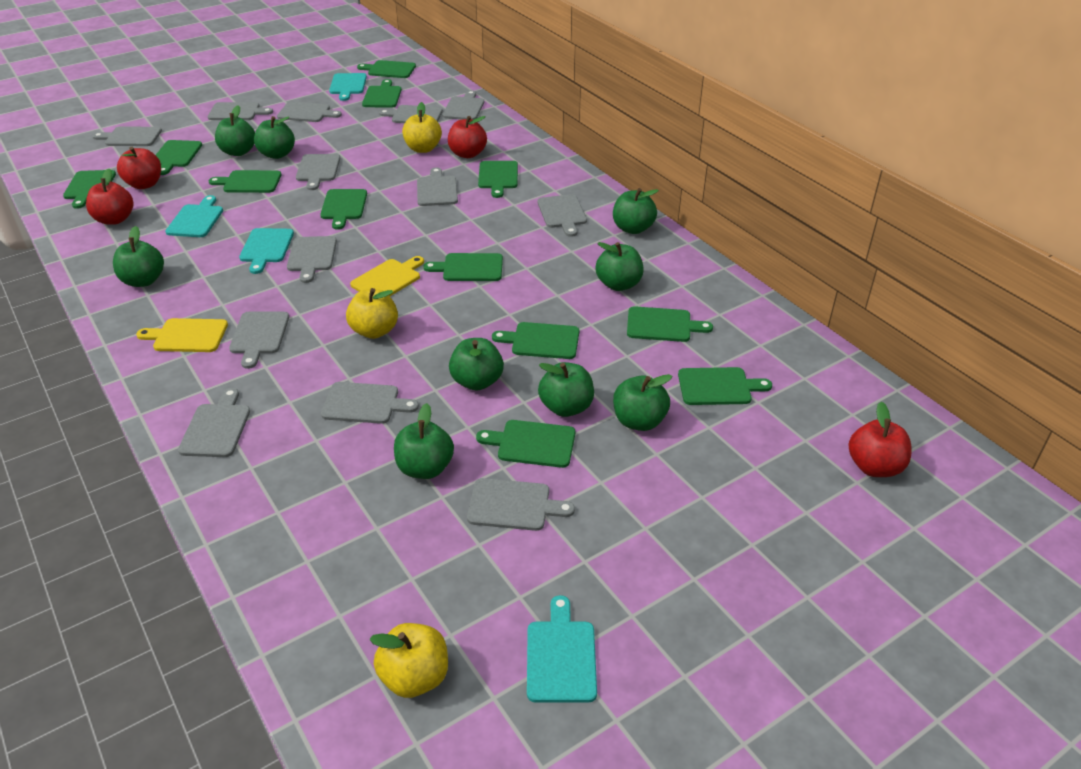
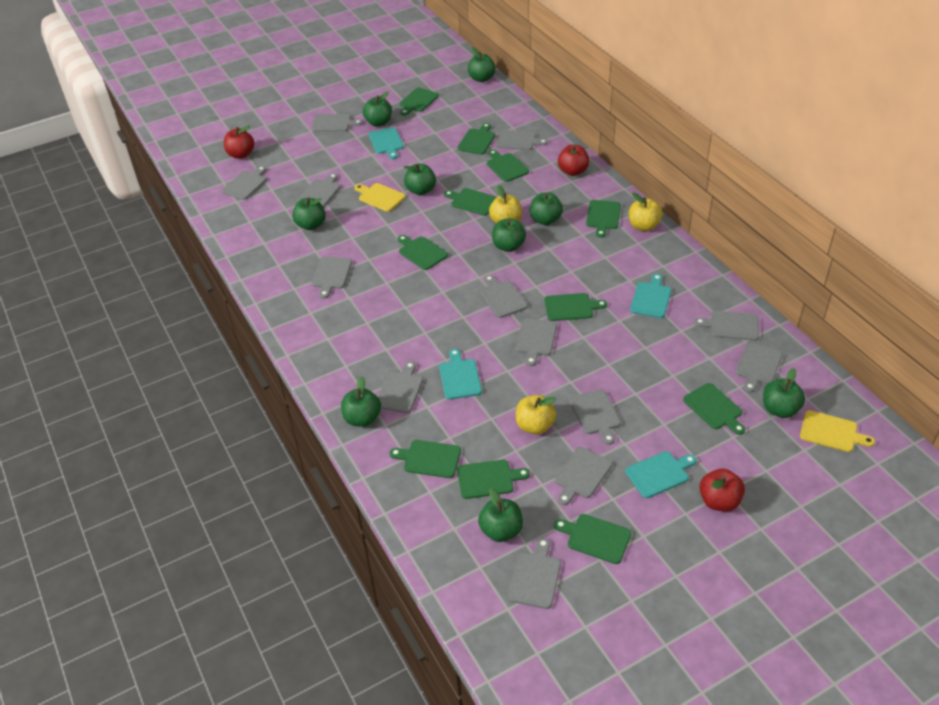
green cutting board: [63,170,116,209] [156,140,202,175] [209,170,282,193] [320,189,367,230] [357,60,416,78] [362,79,401,108] [423,253,503,281] [476,420,575,468] [478,161,518,198] [492,322,579,359] [627,306,713,342] [678,367,772,405] = 12 -> [390,440,461,478] [398,235,448,270] [400,87,439,116] [444,188,497,216] [457,460,530,499] [458,123,495,155] [487,150,529,182] [544,293,607,321] [554,514,631,564] [586,200,621,238] [683,383,745,435] = 11
red apple: [86,169,133,225] [117,147,161,189] [448,116,487,158] [849,402,912,477] = 4 -> [224,125,254,159] [558,145,590,176] [699,468,745,511] = 3

